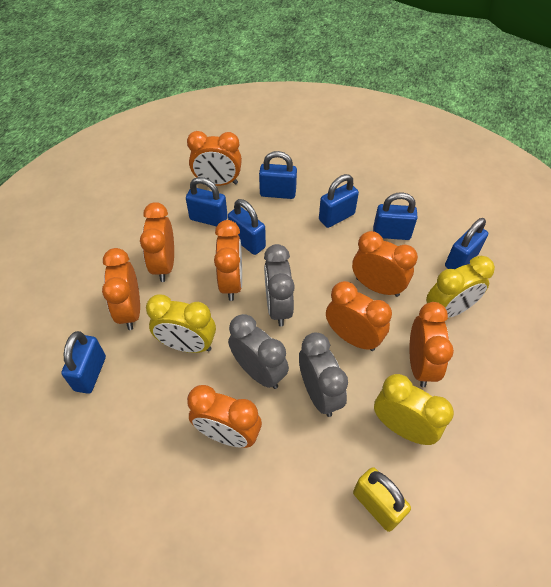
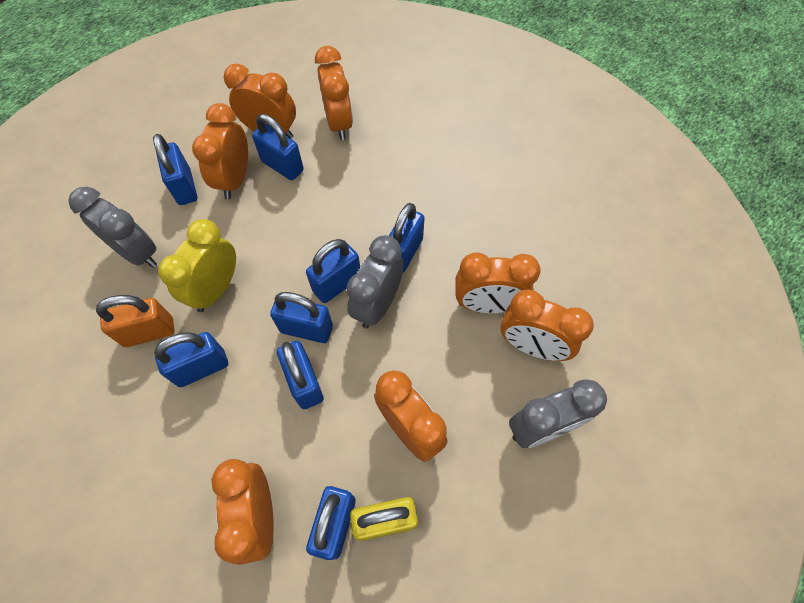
blue padlock: [61,331,106,394] [186,177,228,227] [228,199,266,255] [259,151,297,199] [319,174,359,228] [373,192,418,240] [445,218,488,269] = 7 -> [153,134,197,205] [154,332,228,387] [252,114,304,180] [270,292,333,343] [277,341,324,409] [306,239,360,303] [306,486,355,560] [389,203,425,273] = 8
orange clock: [102,248,140,330] [140,202,174,282] [187,131,242,186] [187,385,262,448] [214,220,242,301] [326,281,392,351] [352,231,418,297] [409,302,454,387] = 8 -> [192,103,248,199] [211,459,274,565] [224,63,296,139] [315,46,353,140] [374,370,448,462] [455,252,541,313] [500,290,594,361] = 7
orange padlock: none = 0 -> [96,295,175,347] = 1
yellow clock: [146,294,216,353] [374,374,454,445] [426,256,495,318] = 3 -> [158,219,236,312] = 1

